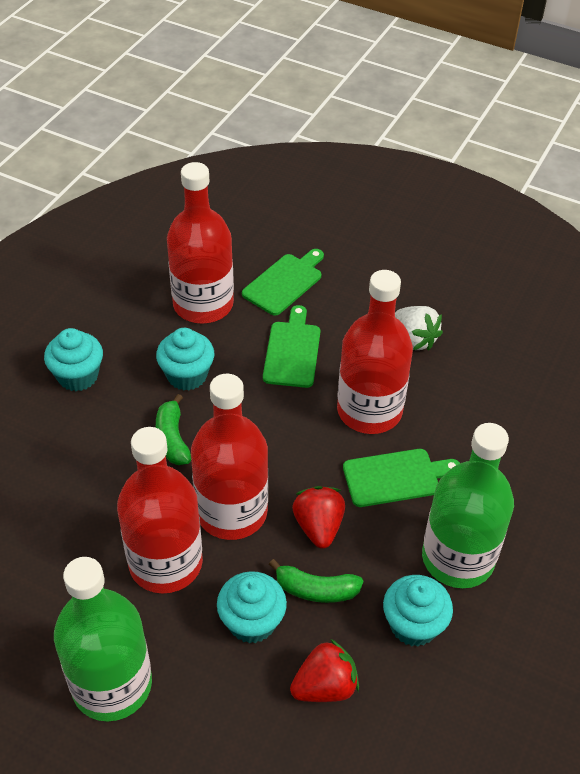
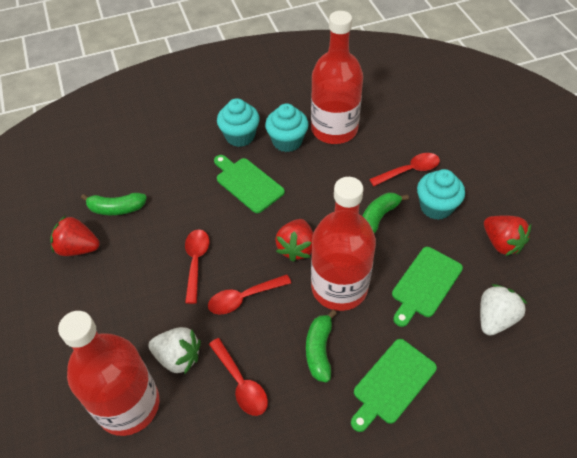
green banana: [156,394,191,465] [269,559,363,603] = 2 -> [81,193,147,215] [306,310,337,382] [363,193,409,233] = 3
green bottle: [54,557,152,722] [422,423,514,588] = 2 -> none = 0
red bottle: [117,427,203,593] [167,162,234,324] [191,374,268,540] [337,270,413,434] = 4 -> [58,311,159,436] [311,11,363,144] [311,177,376,311] = 3
red spoon: none = 0 -> [185,229,209,304] [208,274,291,314] [209,338,268,416] [369,153,440,186] = 4
red strawberry: [290,639,359,702] [292,486,345,549] = 2 -> [50,215,100,256] [275,219,313,262] [484,215,531,256] = 3
turquoise cupcake: [44,328,103,391] [156,328,214,391] [217,571,287,643] [383,575,453,647] = 4 -> [217,98,260,147] [265,103,309,152] [417,169,465,220] = 3
white strawberry: [395,306,443,351] = 1 -> [148,327,201,375] [480,284,527,336] = 2

